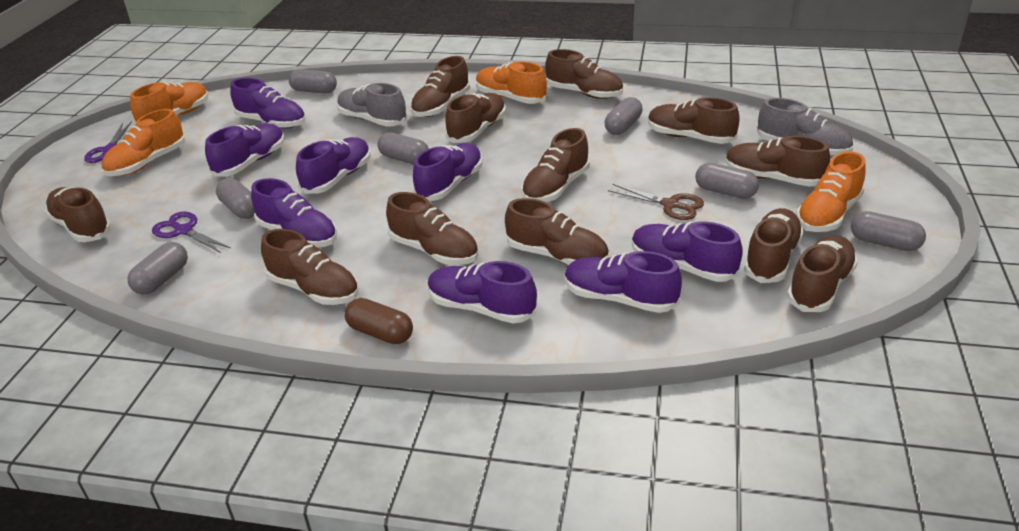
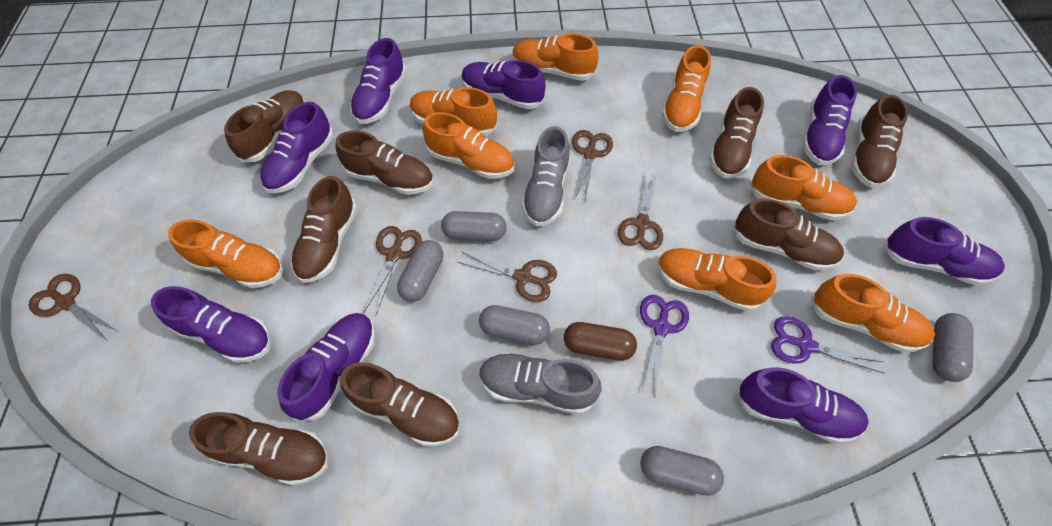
brown scissors: [608,184,704,220] = 1 -> [28,274,117,340] [364,226,422,314] [458,252,557,302] [572,130,613,203] [618,172,663,250] = 5
brown shoe: [44,187,112,242] [261,229,359,305] [386,192,478,265] [410,56,470,117] [445,93,506,143] [505,198,609,265] [521,128,590,202] [545,49,623,99] [648,97,740,144] [725,136,830,187] [744,208,804,283] [787,235,858,312] = 12 -> [189,412,329,486] [224,90,305,162] [291,176,357,283] [335,131,434,195] [340,362,460,446] [709,87,764,178] [733,198,844,271] [851,95,908,187] = 8
grey capsule: [127,242,188,295] [216,178,255,219] [289,69,337,93] [378,132,429,165] [605,97,643,135] [695,163,759,199] [851,211,926,251] = 7 -> [397,240,443,302] [441,211,507,241] [479,305,550,345] [640,446,724,496] [933,313,974,382] = 5
orange shoe: [101,109,185,176] [130,81,209,121] [476,61,547,104] [796,151,866,232] = 4 -> [168,219,283,288] [410,87,497,136] [422,112,515,179] [512,33,598,81] [657,248,776,311] [662,45,711,132] [749,155,857,220] [811,274,935,352] = 8

